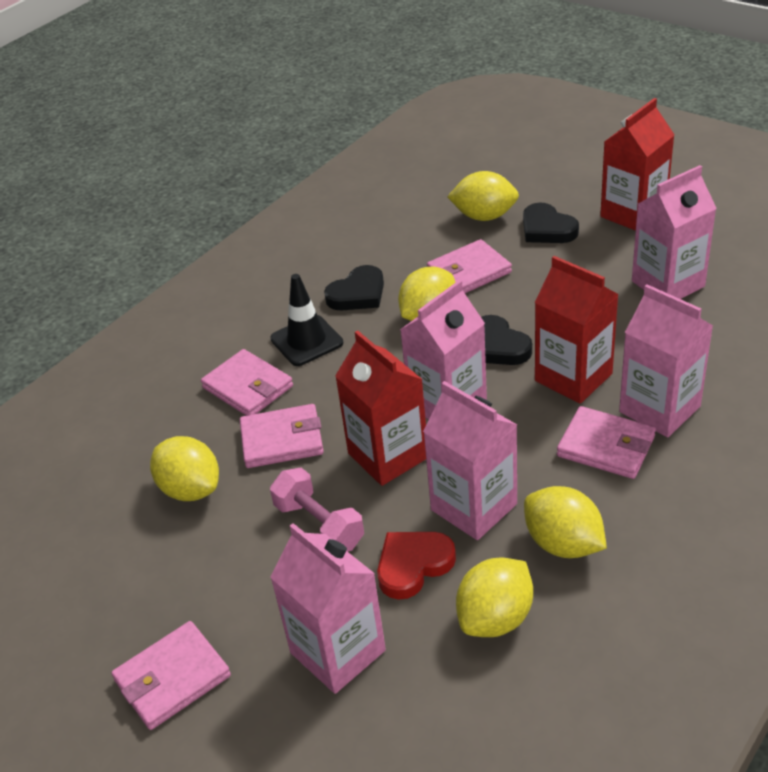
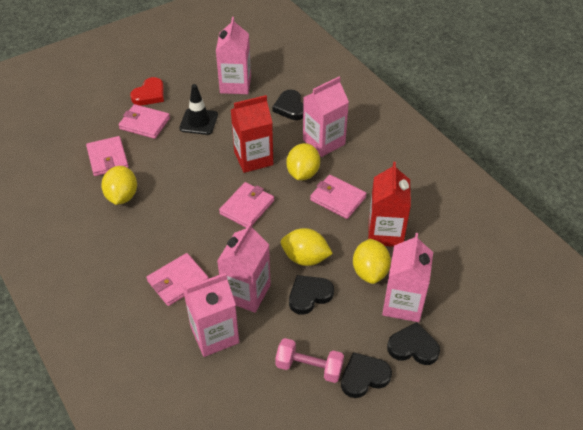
black heart: [324,265,384,311] [481,315,532,365] [523,202,579,243] = 3 -> [272,90,304,120] [289,275,334,315] [341,352,392,398] [387,322,440,365] = 4
red carton: [335,330,426,486] [535,256,619,404] [600,98,675,231] = 3 -> [231,95,273,173] [368,162,411,247] = 2
yellow lemon: [150,436,219,501] [398,267,456,321] [447,171,519,221] [456,557,533,637] [524,486,607,558] = 5 -> [101,166,137,205] [281,228,333,266] [286,143,320,180] [353,239,391,284] = 4

